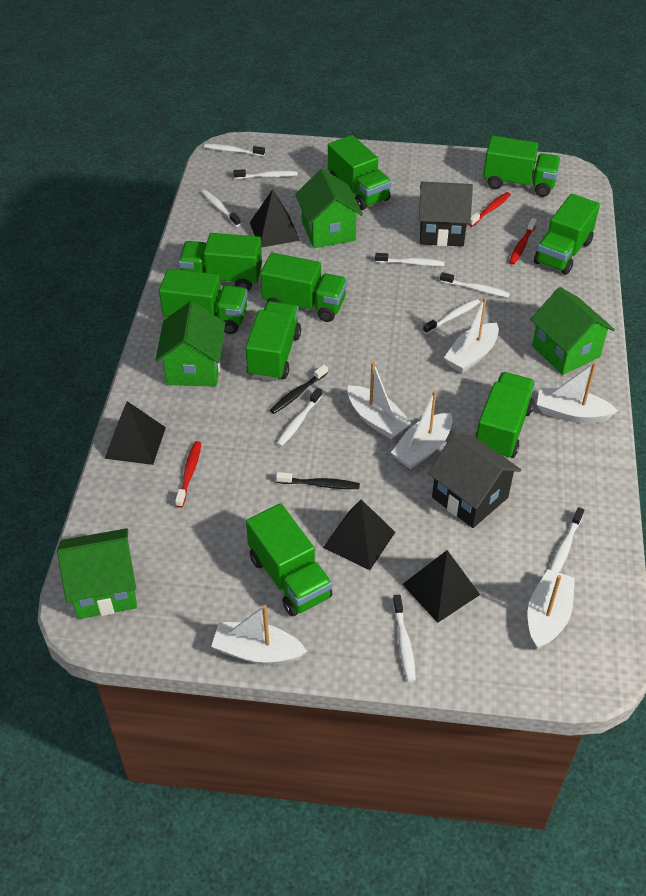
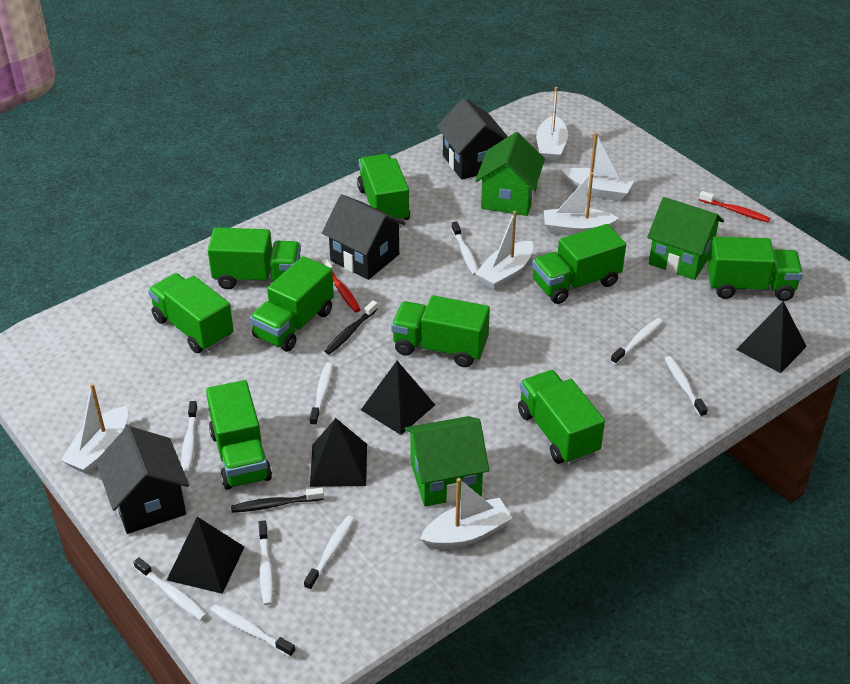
black house: [419,182,473,247] [428,433,521,528] = 2 -> [96,426,189,534] [322,194,406,280] [437,98,508,180] = 3
green house: [57,528,137,619] [156,301,225,387] [295,169,363,248] [530,287,615,375] = 4 -> [405,416,489,506] [475,132,545,216] [647,197,724,280] = 3
red toothbrush: [175,441,201,508] [468,192,511,227] [509,218,537,265] = 3 -> [322,259,361,312] [699,191,770,222] = 2

